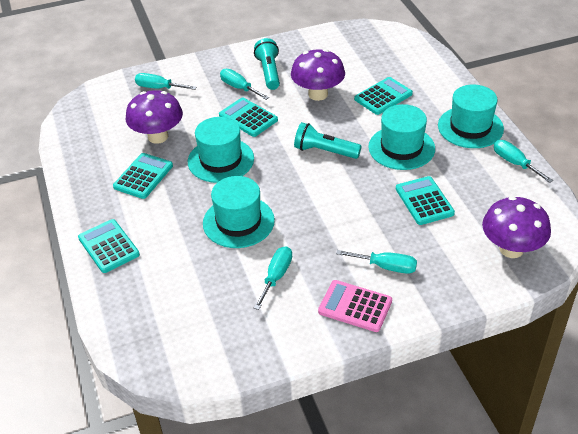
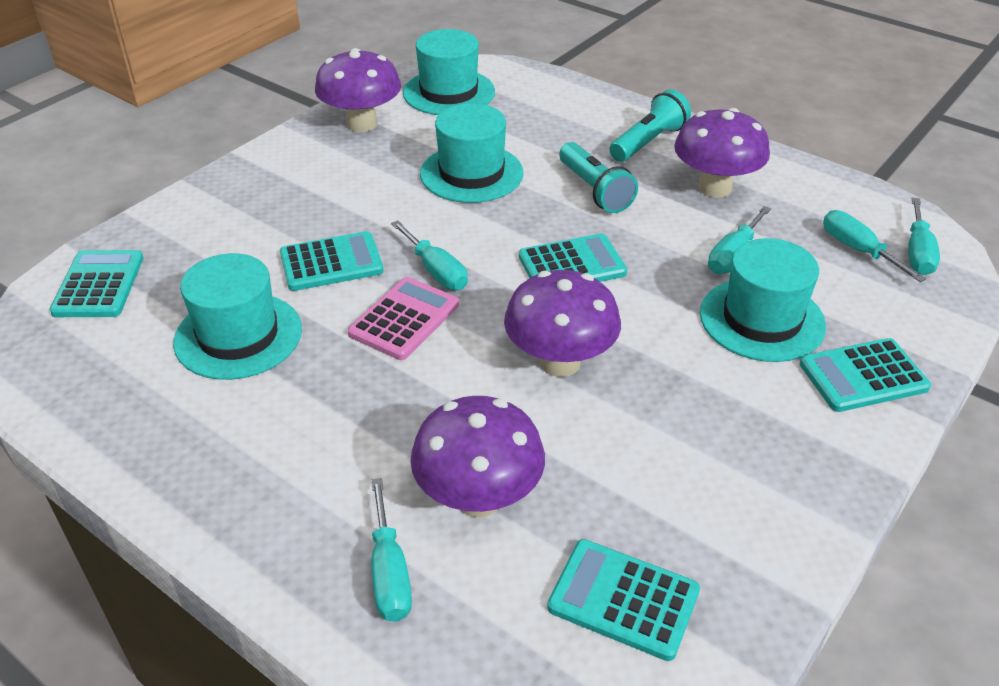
purple mushroom: [126,90,183,144] [291,49,345,101] [482,196,551,258] = 3 -> [315,48,401,132] [410,396,545,518] [504,270,621,377] [674,108,770,198] = 4

